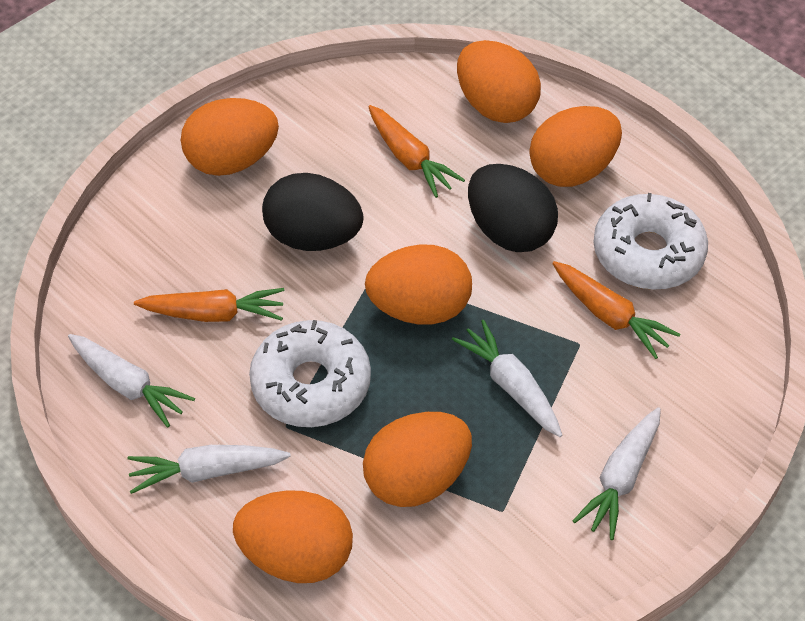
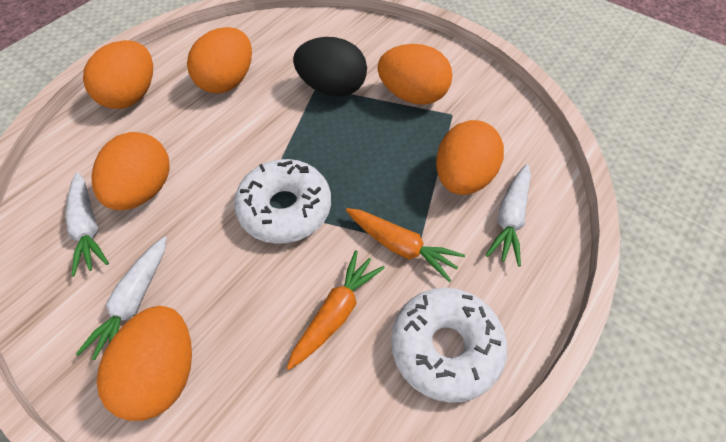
black egg: [262,173,363,251] [468,164,558,252] = 2 -> [293,37,367,97] = 1
orange carrot: [134,288,284,322] [368,105,465,198] [552,261,680,359] = 3 -> [287,250,385,370] [346,208,465,282] = 2
white carrot: [68,334,195,428] [127,445,291,494] [452,320,562,437] [573,407,661,540] = 4 -> [65,172,109,277] [76,236,167,360] [486,164,531,267] = 3

